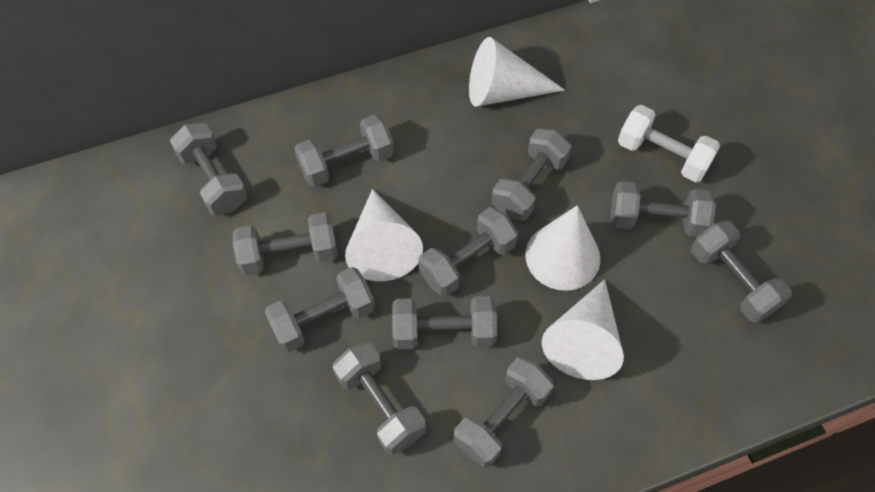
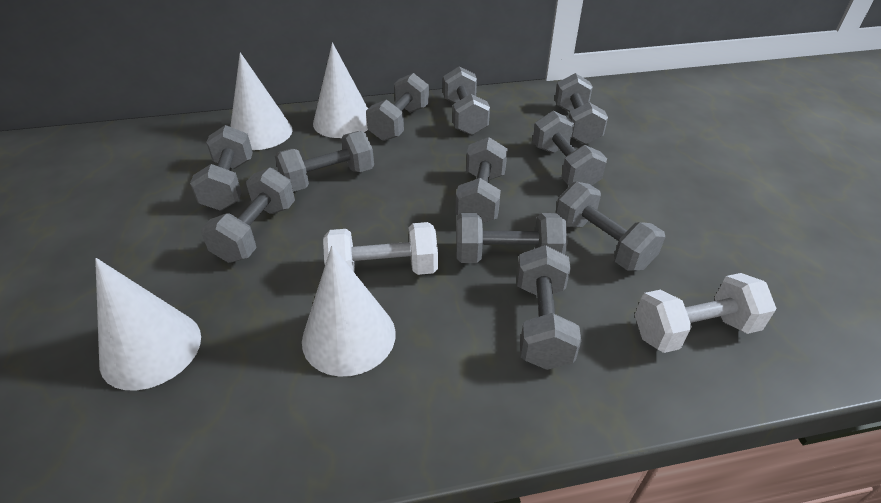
white dumbbell: [618,105,720,182] = 1 -> [323,222,438,275] [635,273,776,353] = 2

